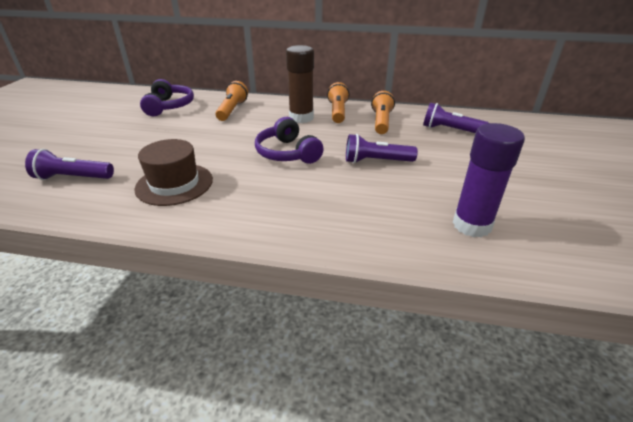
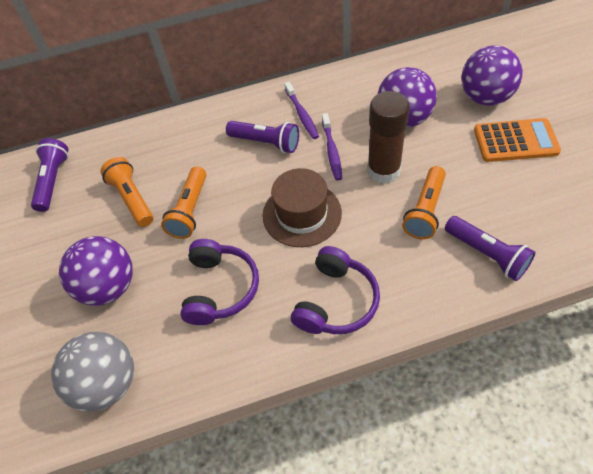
grey ball: none = 0 -> [51,332,134,412] = 1
orange calculator: none = 0 -> [474,118,561,162] = 1
purple ball: none = 0 -> [59,236,133,306] [378,67,437,128] [461,46,523,106] = 3
purple glue stick: [452,123,525,237] = 1 -> none = 0
purple toothbrush: none = 0 -> [285,82,319,139] [322,113,342,181] = 2

